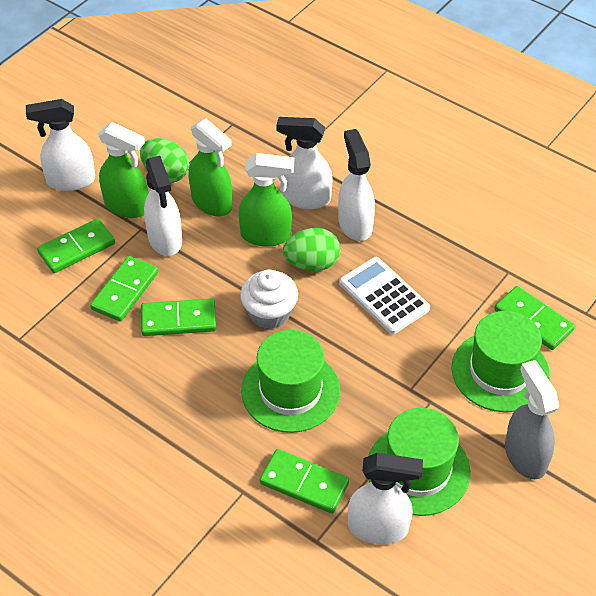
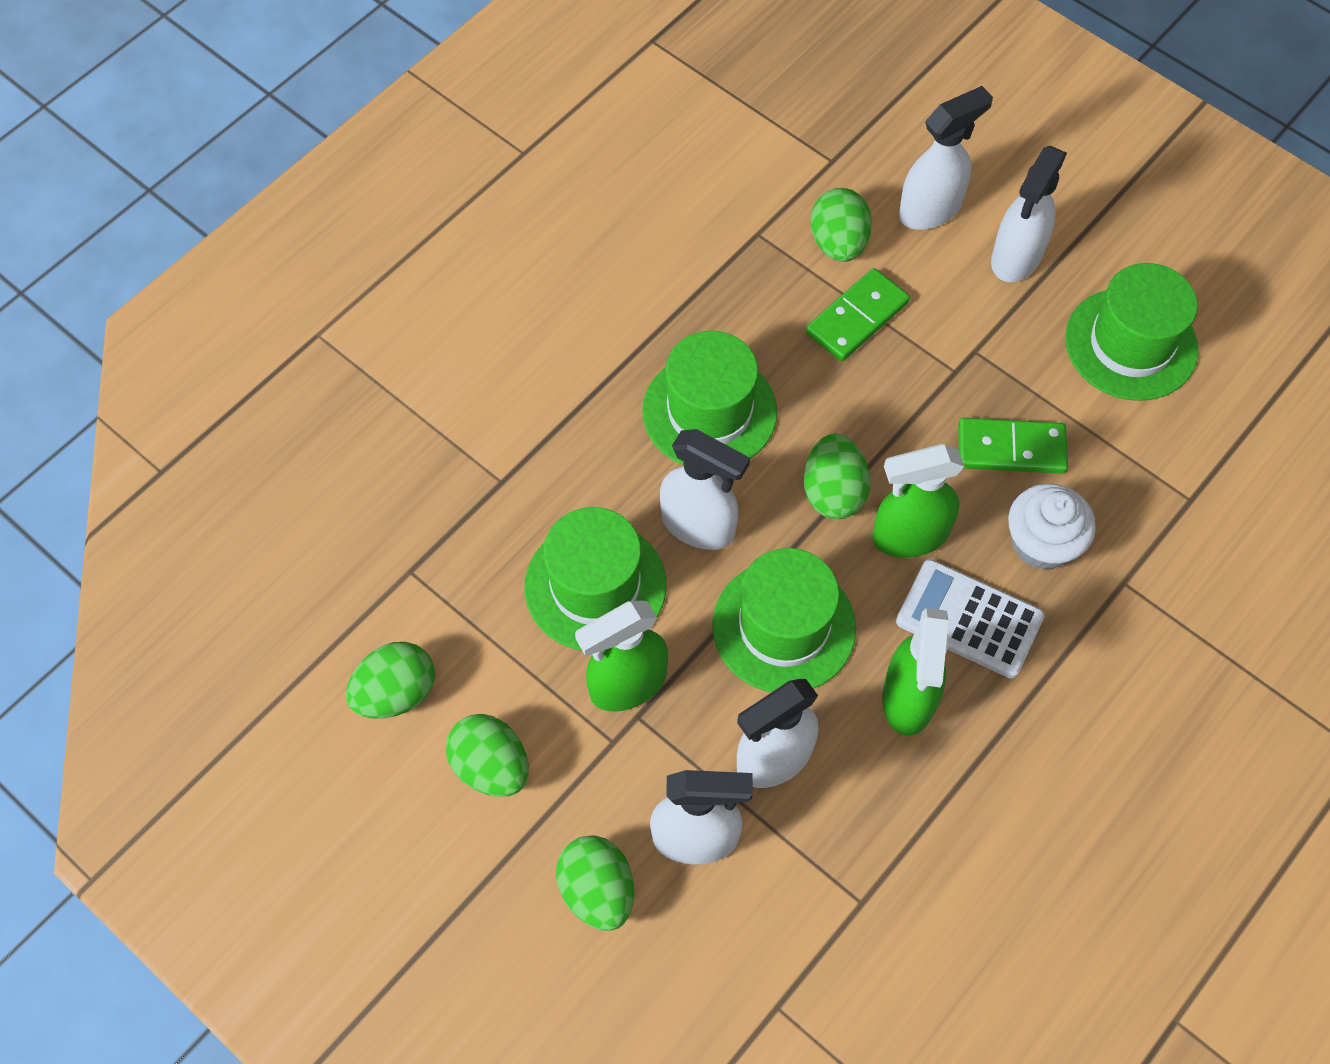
green domino: [37,218,115,273] [90,256,158,322] [141,298,216,336] [259,449,349,514] [494,286,575,350] = 5 -> [806,268,910,362] [958,418,1068,474] = 2
green egg: [140,138,189,183] [283,228,341,271] = 2 -> [346,642,435,718] [446,714,529,797] [556,835,634,931] [804,434,871,519] [810,188,872,262] = 5
green hat: [241,330,340,433] [368,408,470,516] [451,311,550,412] = 3 -> [524,507,666,650] [642,331,777,466] [712,548,856,692] [1065,263,1199,401] = 4
grey spray bottle: [505,360,559,479] = 1 -> none = 0

